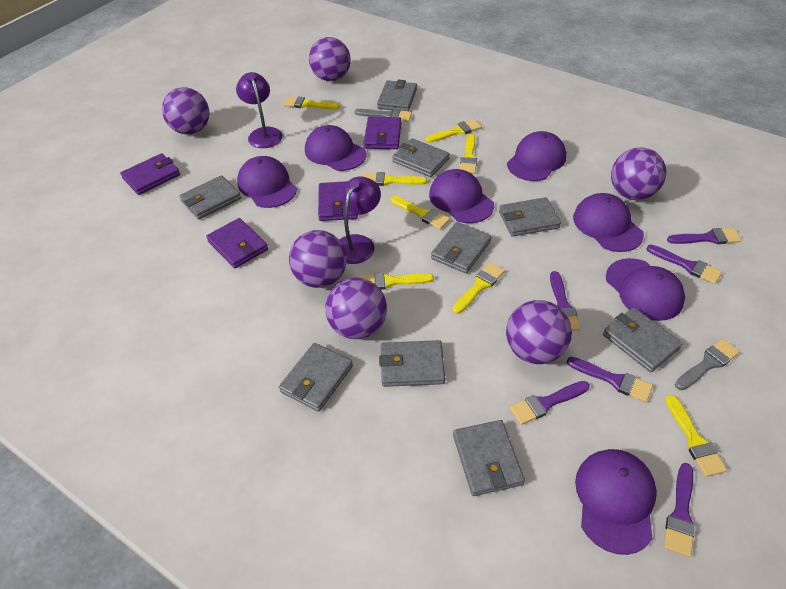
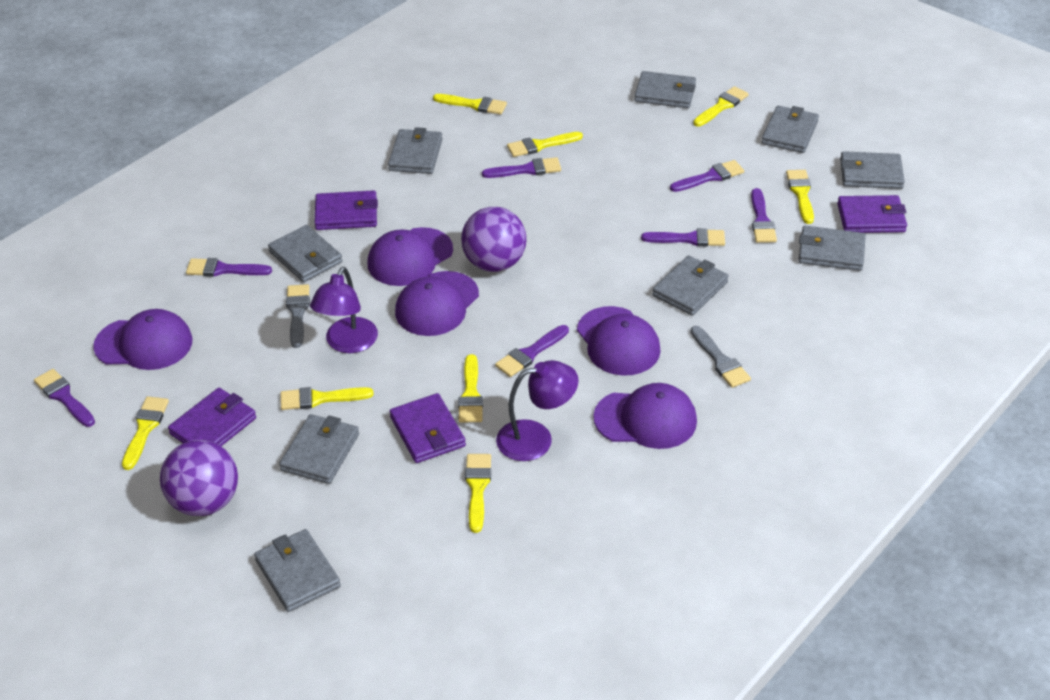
purple ball: [162,87,209,134] [289,230,347,288] [309,37,351,81] [325,278,387,339] [506,300,572,364] [611,148,666,200] = 6 -> [160,440,238,516] [461,207,526,272] = 2
purple brush: [510,381,590,425] [550,271,580,331] [567,357,653,402] [646,245,722,284] [664,463,696,557] [667,228,742,244] = 6 -> [34,369,95,427] [186,258,272,277] [482,157,561,178] [495,325,569,377] [641,228,725,246] [670,160,744,192] [751,188,777,243] = 7
purple cap: [237,156,297,208] [305,125,366,171] [429,169,494,223] [507,131,566,181] [573,193,644,252] [575,449,657,555] [606,258,685,321] = 7 -> [93,309,193,370] [367,227,453,286] [395,271,479,336] [577,306,661,376] [593,383,697,449] = 5

